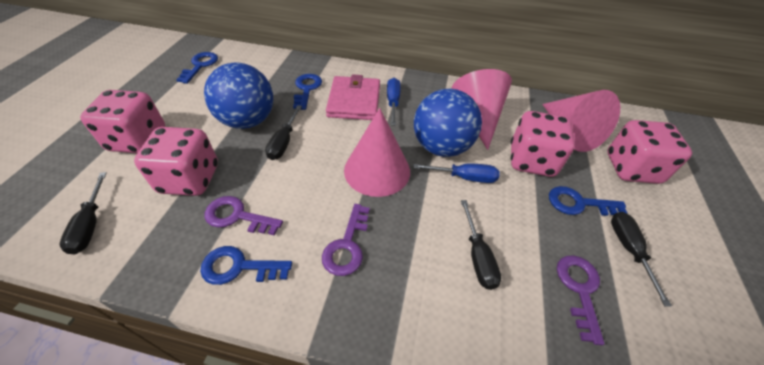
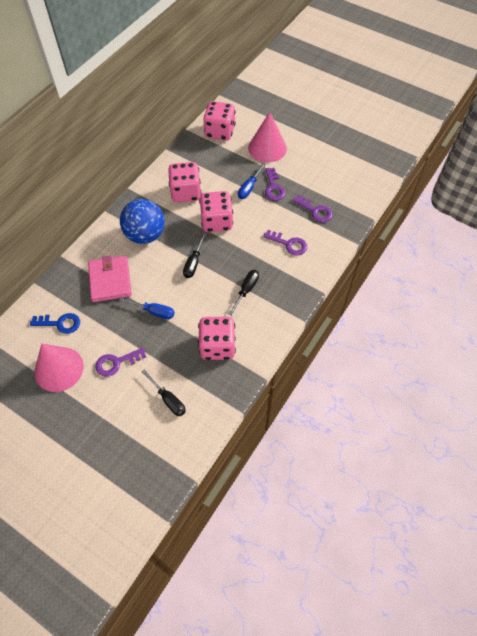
black screwdriver: [60,172,107,254] [265,105,302,160] [461,200,501,290] [611,212,672,307] = 4 -> [141,369,186,416] [183,233,206,278] [228,270,259,316] = 3
blue ball: [204,62,273,129] [414,89,482,157] = 2 -> [120,199,165,244] = 1
blue key: [176,52,218,84] [200,246,292,285] [293,74,322,110] [549,186,628,216] = 4 -> [30,313,80,334] = 1
pink cone: [344,108,410,197] [452,69,512,150] [542,90,620,152] = 3 -> [34,344,84,392] [248,112,287,163] = 2
purple key: [204,196,283,235] [322,204,370,276] [557,255,605,345] = 3 -> [95,347,146,377] [263,230,307,256] [265,168,285,201] [292,195,333,222] = 4

